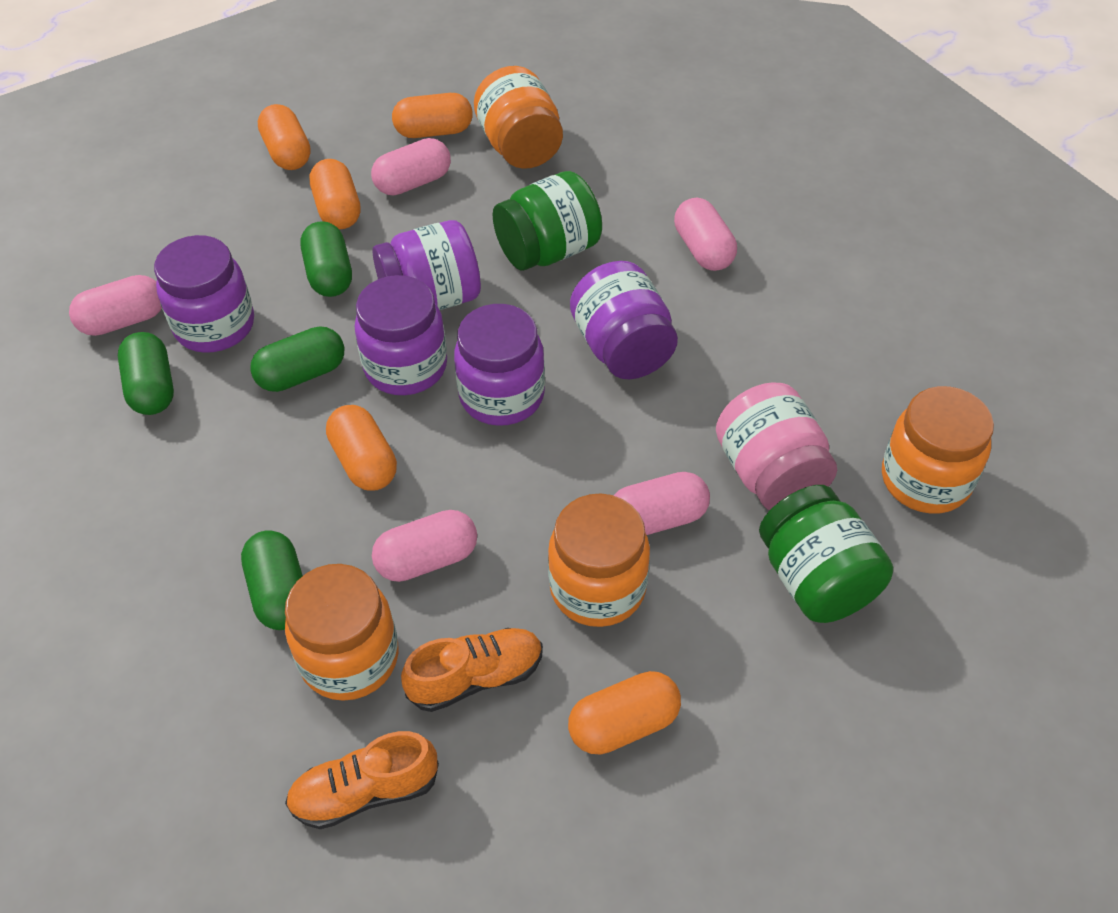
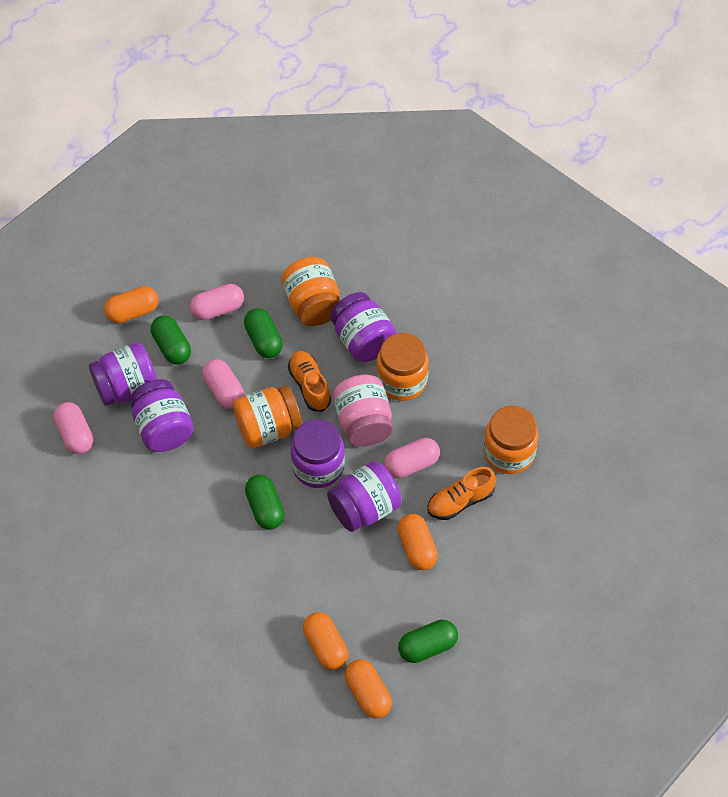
green jar: [493,171,602,271] [759,485,893,623] = 2 -> none = 0
orange capsule: [258,104,311,170] [309,159,361,229] [326,405,397,491] [392,93,473,138] [568,671,681,755] = 5 -> [104,286,159,323] [303,612,348,670] [345,659,392,718] [397,514,438,570] = 4
pink capsule: [69,275,162,336] [371,138,451,196] [372,510,477,582] [613,472,710,535] [674,198,737,271] = 5 -> [53,402,93,454] [190,284,244,320] [202,359,244,409] [384,438,440,478] = 4

